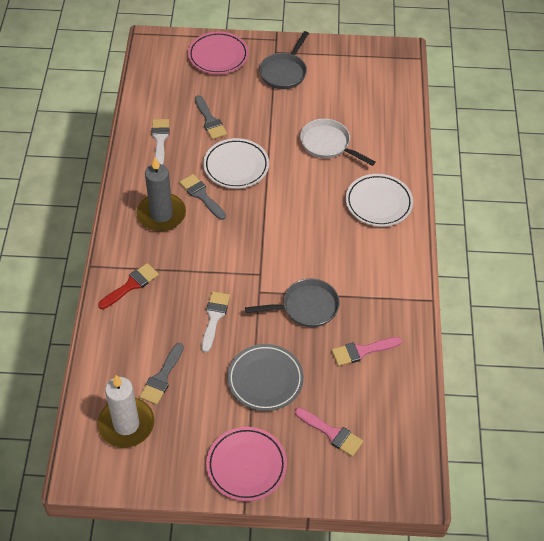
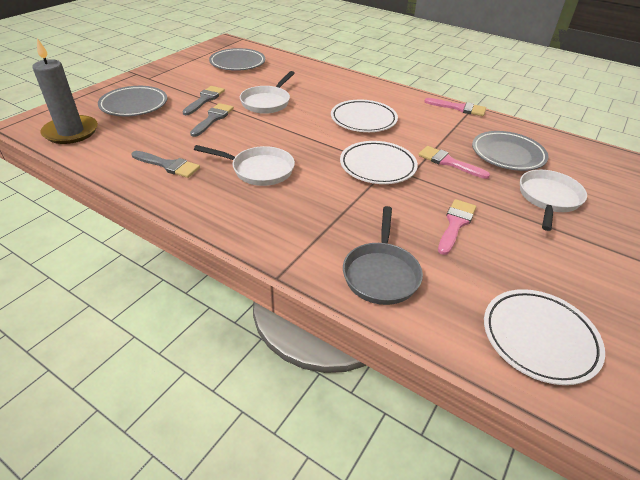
grey pan: [245,279,340,327] [259,31,309,89] = 2 -> [343,206,423,305] = 1
grey plate: [227,344,304,411] = 1 -> [98,86,167,116] [209,48,265,71] [472,131,549,171] = 3
pink brush: [295,407,363,457] [332,337,402,366] = 2 -> [418,146,490,179] [424,98,486,116] [438,199,476,255] = 3
pink plate: [188,32,249,74] [206,427,287,501] = 2 -> none = 0
red brush: [98,263,159,309] = 1 -> none = 0
white brush: [151,119,170,165] [201,291,230,352] = 2 -> none = 0
white candle: [97,375,155,448] = 1 -> none = 0
white pan: [300,119,376,166] = 1 -> [194,145,295,186] [240,71,295,114] [520,170,587,231] = 3
white plate: [203,138,269,189] [346,174,413,227] = 2 -> [331,99,398,132] [340,141,418,184] [484,289,605,385] = 3

